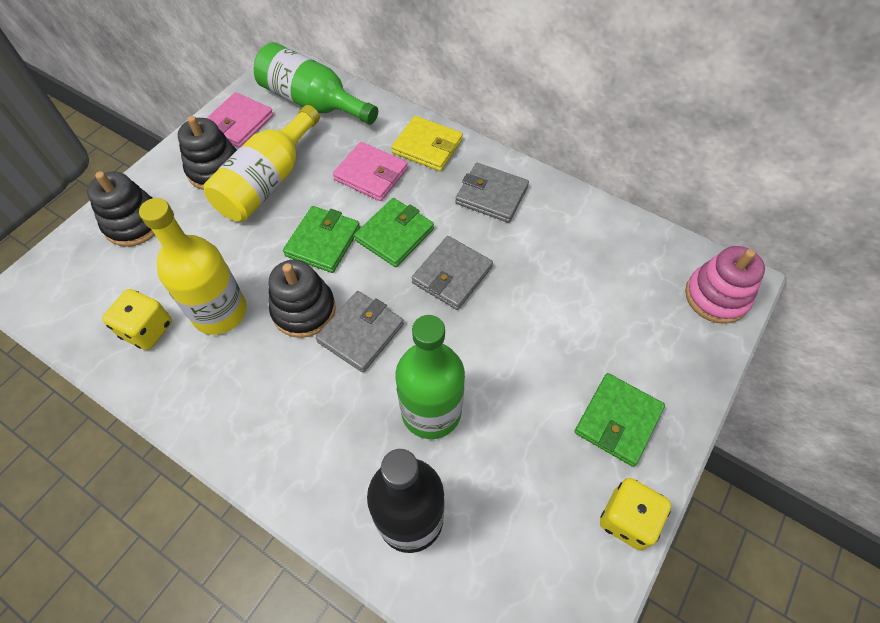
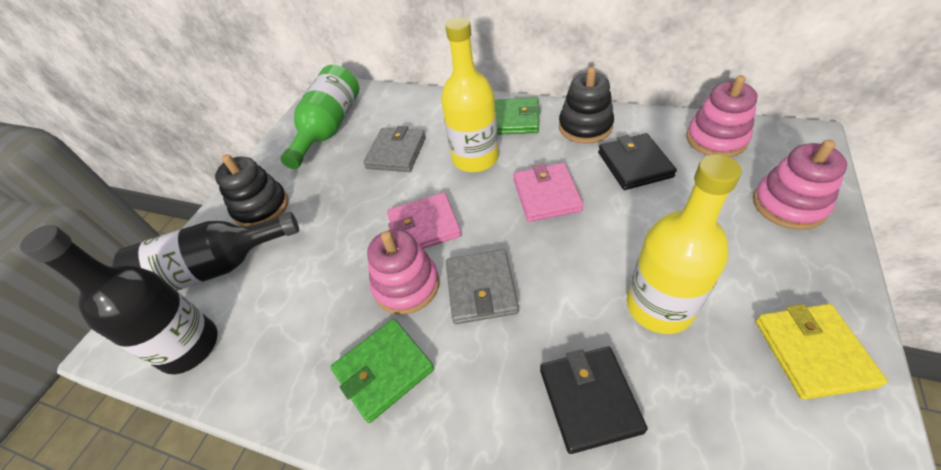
black bottle: [367,449,445,553] = 1 -> [20,225,217,374] [112,212,299,291] = 2
black stacking toy: [87,171,155,247] [178,116,237,190] [269,260,336,338] = 3 -> [215,154,288,227] [559,67,614,144] = 2
black wallet: none = 0 -> [540,347,648,454] [598,133,677,190] = 2
green bottle: [254,42,378,125] [396,315,465,439] = 2 -> [281,65,359,169] = 1
green wallet: [283,206,360,273] [354,198,434,267] [574,373,665,467] = 3 -> [331,319,434,423] [495,98,540,135] = 2
grey wallet: [316,291,404,373] [411,236,493,310] [455,163,529,223] = 3 -> [363,126,426,172] [446,249,519,324] = 2
pink stacking toy: [685,246,765,324] = 1 -> [367,229,439,315] [686,75,758,157] [753,140,847,230] = 3
yellow dice: [102,289,172,350] [600,478,671,550] = 2 -> none = 0

